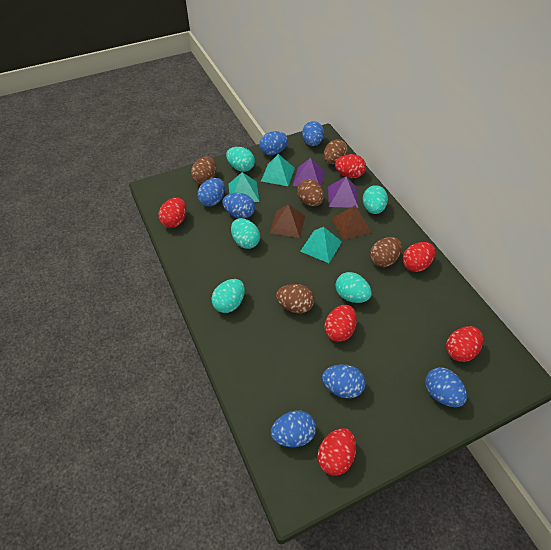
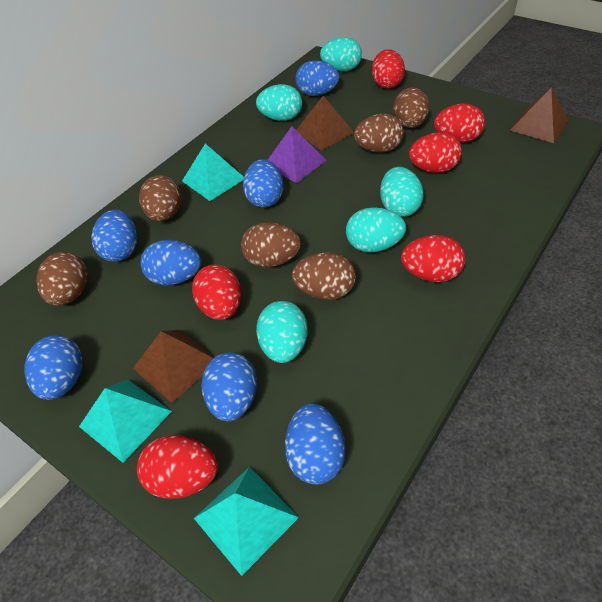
brown egg: [191,156,216,184] [276,284,315,313] [297,179,324,206] [323,139,348,164] [370,237,402,267] = 5 -> [36,252,88,306] [139,175,181,221] [241,222,301,268] [292,252,356,300] [354,113,404,153] [393,87,430,128] = 6
brown pyramid: [270,204,305,238] [331,205,372,240] = 2 -> [133,330,214,403] [296,96,354,150] [510,88,568,143] = 3
purple pyramid: [292,158,325,186] [328,177,358,208] = 2 -> [268,126,326,183] = 1

